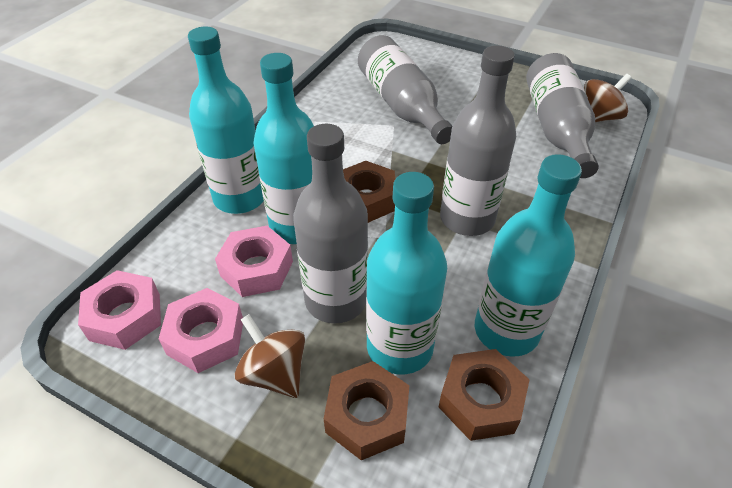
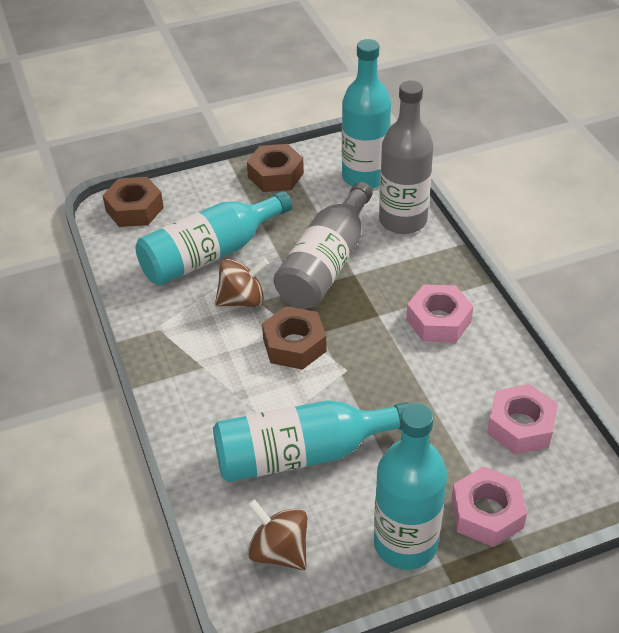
grey bottle: [293,124,368,324] [358,35,452,144] [440,46,516,236] [526,53,599,178] = 4 -> [274,182,373,308] [379,80,433,234] = 2

